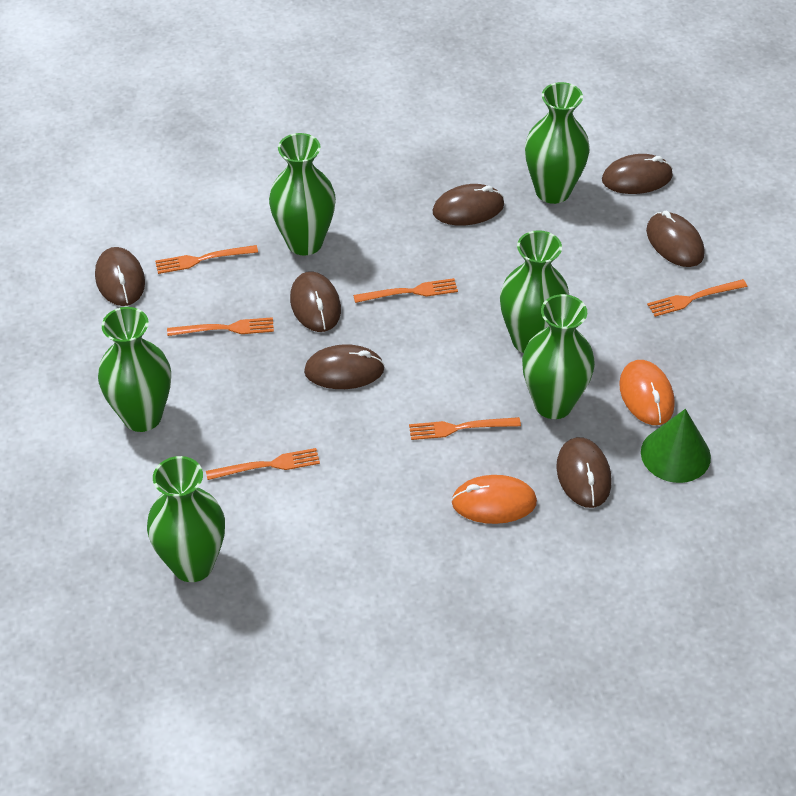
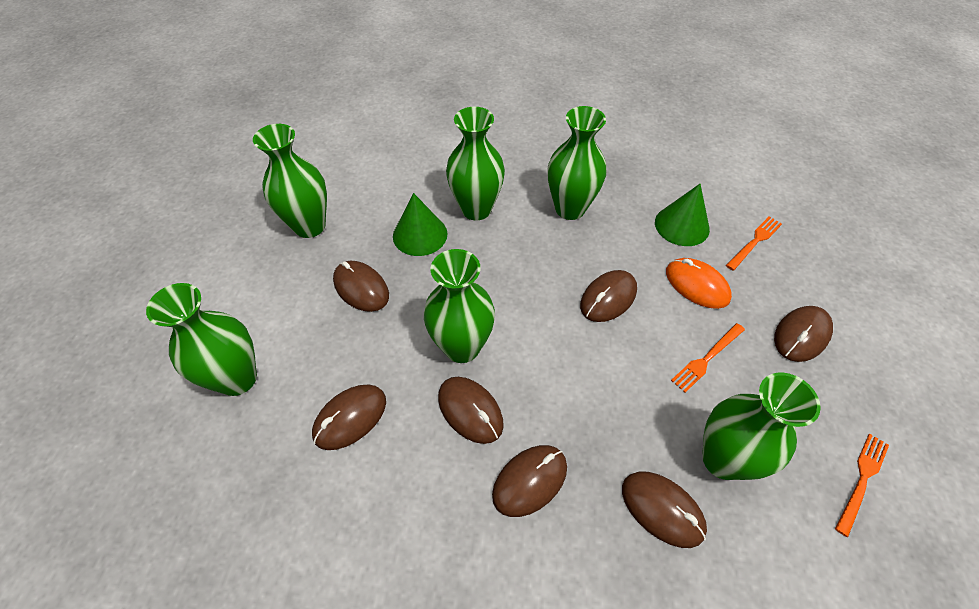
green cone: [641,409,711,483] = 1 -> [393,193,448,256] [655,184,710,246] = 2
orange fork: [155,245,258,274] [167,317,274,336] [206,448,320,480] [353,278,458,303] [409,417,521,440] [647,279,747,317] = 6 -> [671,323,745,393] [726,216,782,271] [835,434,889,537] = 3
orange mouse: [451,475,537,524] [619,360,675,425] = 2 -> [666,258,732,309] = 1

